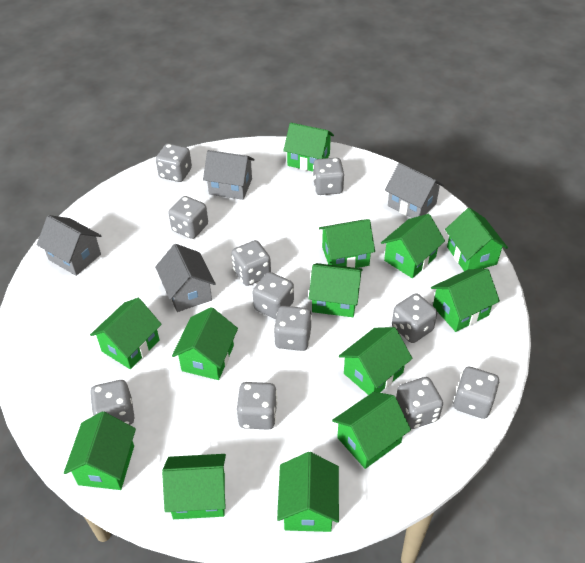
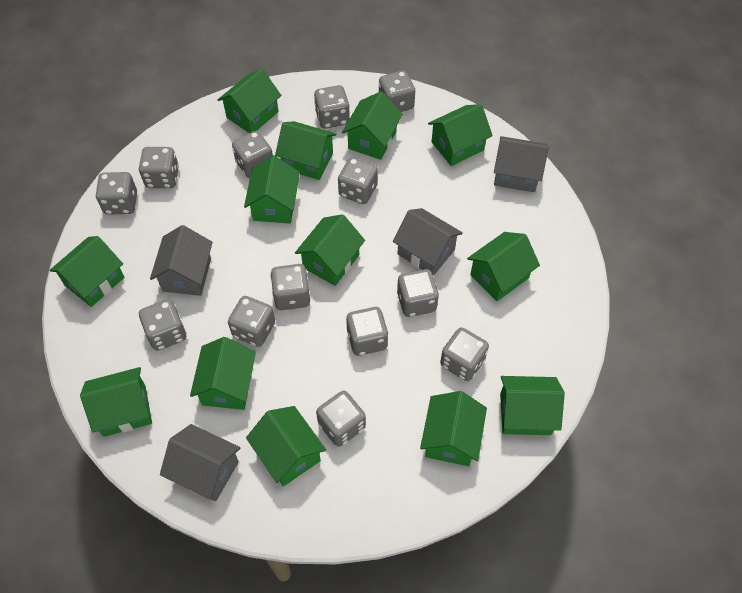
grey dice: [90,380,135,425] [156,143,192,182] [168,196,208,239] [231,240,271,286] [237,382,277,430] [252,272,294,319] [274,306,312,351] [313,158,344,195] [392,293,437,343] [396,377,443,429] [453,367,500,419] = 11 -> [95,172,137,215] [139,147,179,188] [139,299,186,351] [228,296,275,347] [232,131,273,178] [270,264,311,310] [314,85,350,129] [316,391,366,447] [338,157,378,204] [346,307,388,356] [379,71,415,112] [397,269,439,317] [440,327,489,381] = 13

